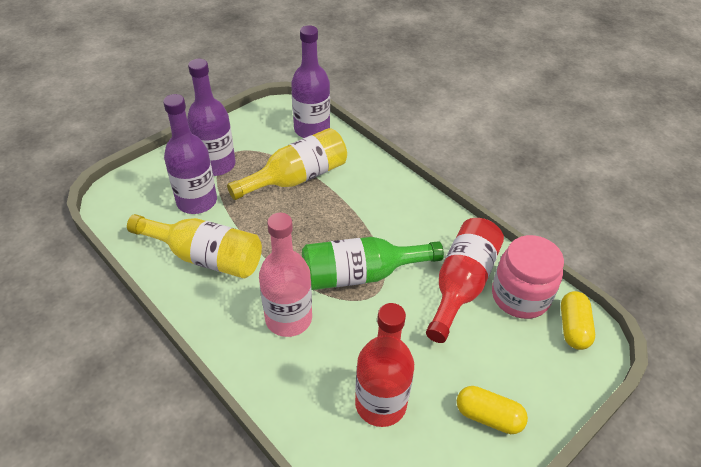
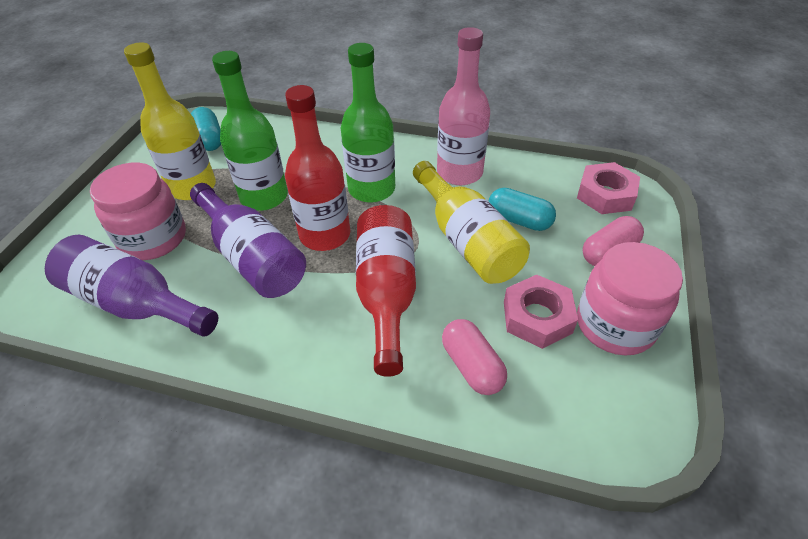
green bottle: [302,237,444,290] = 1 -> [212,51,288,211] [341,43,395,203] = 2
pink capsule: none = 0 -> [442,319,507,395] [583,216,644,266] = 2
pink jar: [492,235,564,319] = 1 -> [90,163,186,260] [577,242,683,356] = 2
pink nut: none = 0 -> [504,275,578,349] [577,162,640,214] = 2
purple bottle: [163,94,217,214] [187,59,235,176] [291,25,330,138] = 3 -> [45,235,218,336] [190,183,306,298] = 2
turquoise capsule: none = 0 -> [191,107,221,151] [488,188,556,231] = 2
yellow capsule: [457,386,528,434] [561,291,595,350] = 2 -> none = 0

